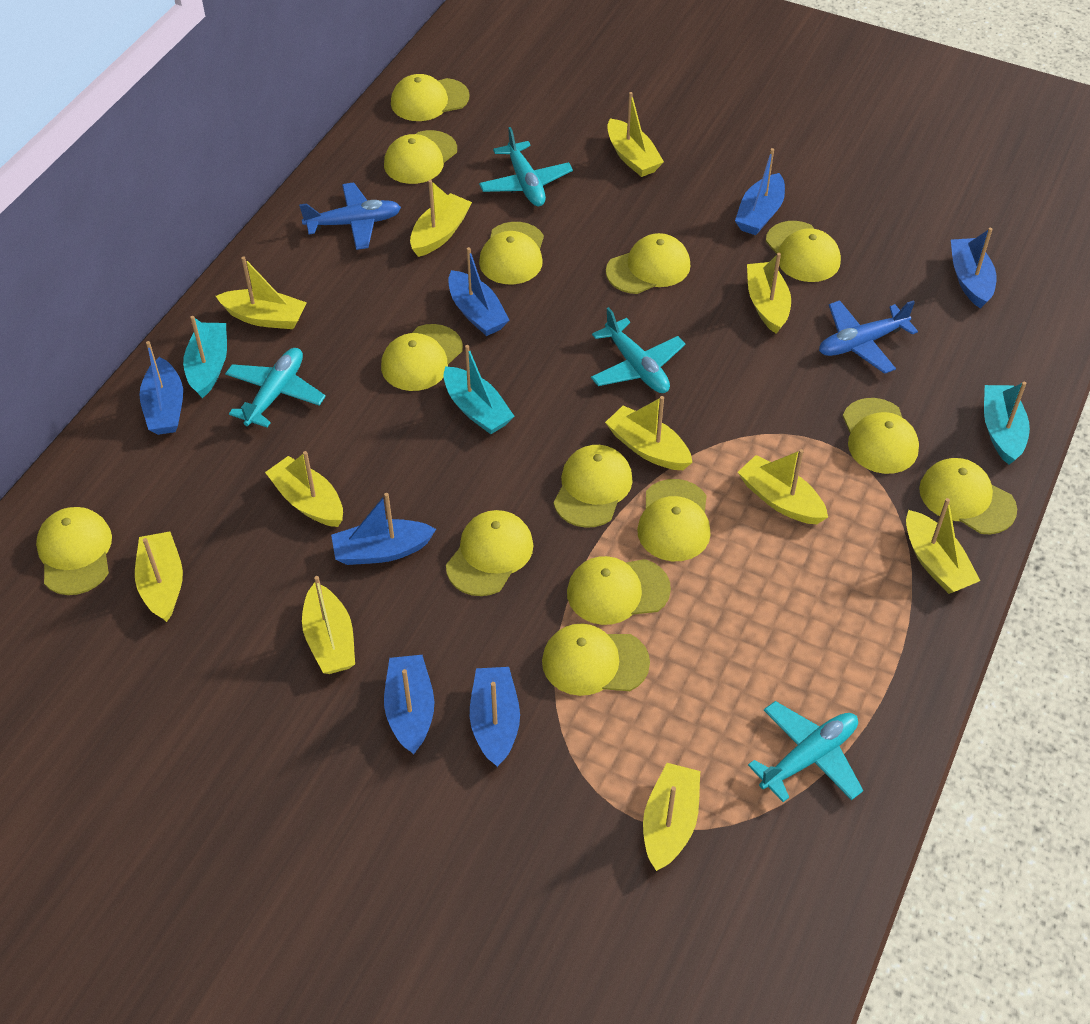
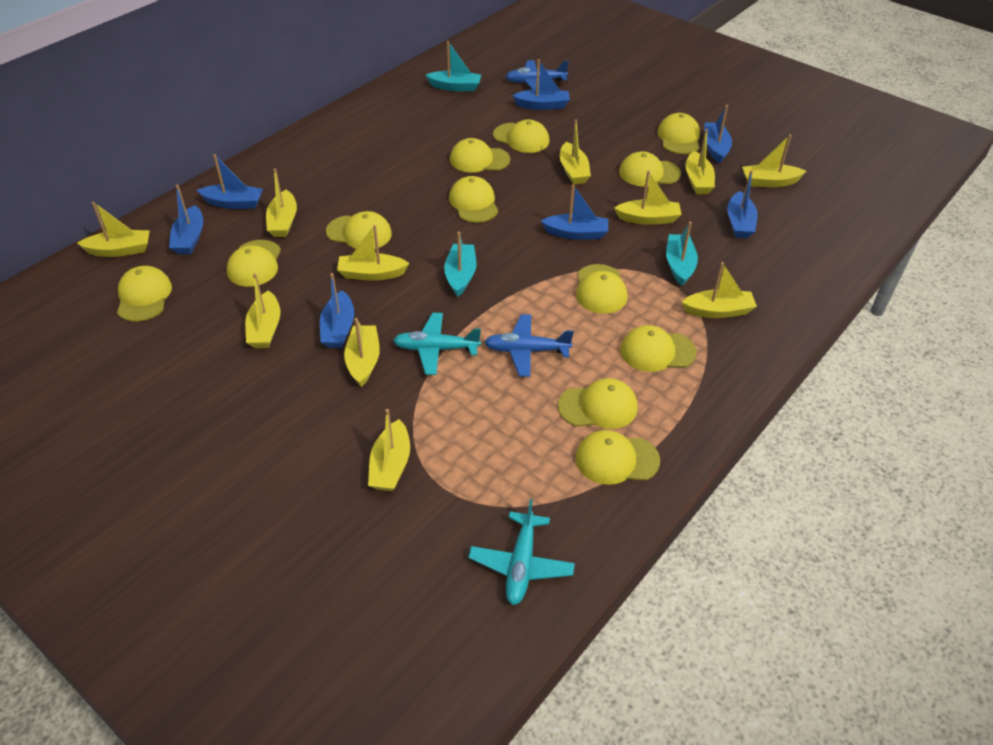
turquoise plane: [225,348,326,427] [479,127,573,206] [591,307,685,393] [748,701,863,802] = 4 -> [393,313,481,375] [468,499,575,605] = 2
yellow cap: [36,507,112,595] [381,324,463,391] [384,130,457,184] [391,74,470,121] [446,510,533,596] [479,222,544,284] [542,624,650,696] [554,445,633,528] [567,556,671,625] [606,233,690,294] [637,479,711,561] [766,221,841,282] [843,398,919,474] [919,458,1017,534] = 14 -> [117,266,172,322] [226,240,281,287] [326,211,392,249] [449,176,498,223] [450,138,510,173] [493,119,549,153] [558,378,638,429] [575,430,660,485] [576,264,627,314] [619,151,681,187] [620,325,697,372] [657,113,700,154] = 12

